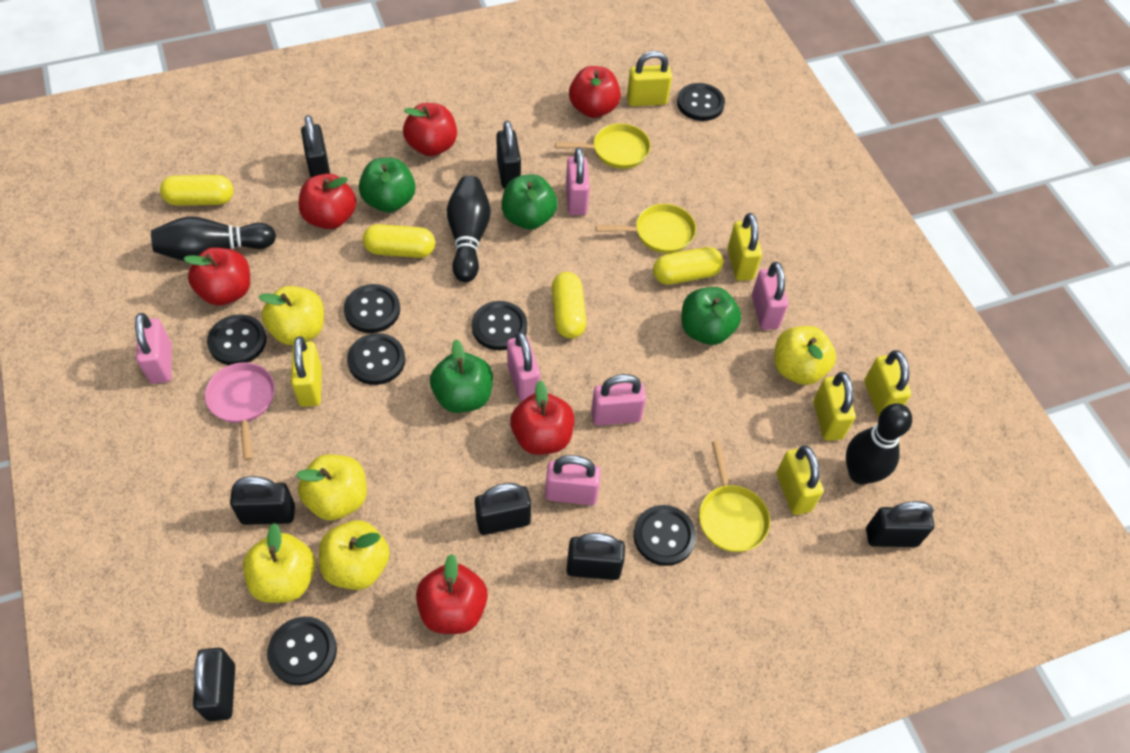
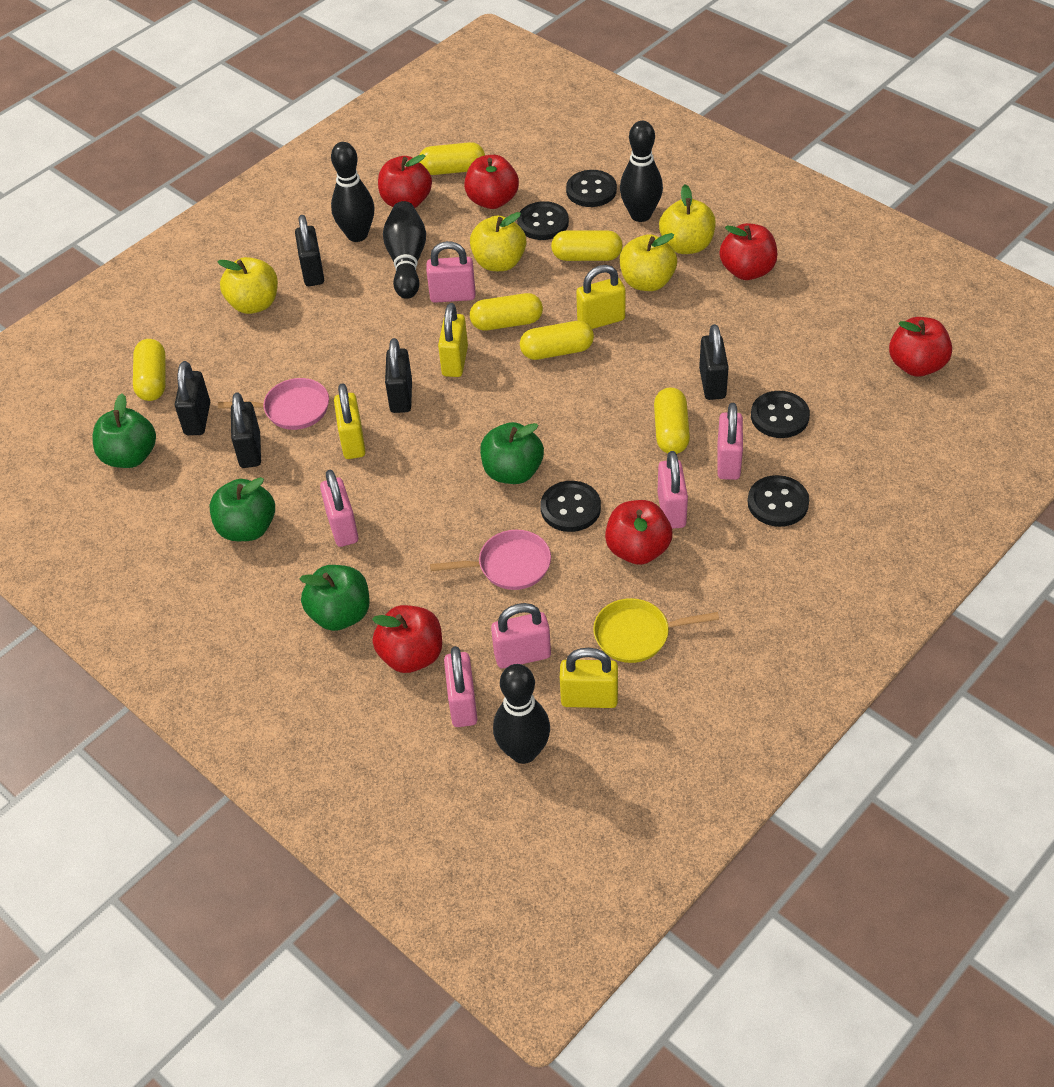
black bowling pin: [151,216,276,261] [447,176,491,282] [846,403,912,485] = 3 -> [331,142,375,242] [383,201,426,299] [493,664,550,764] [620,121,663,222] = 4
black button: [207,314,267,365] [267,617,337,685] [344,284,400,333] [347,333,405,385] [472,301,527,350] [634,505,696,566] [677,83,725,121] = 7 -> [517,201,569,240] [541,481,601,532] [566,170,617,207] [748,475,809,527] [751,391,810,438] = 5
black padlock: [193,648,235,721] [230,476,295,525] [301,115,330,178] [475,483,531,535] [496,121,521,188] [567,533,625,580] [866,501,934,547] = 7 -> [175,361,210,435] [231,392,261,468] [295,215,324,286] [385,338,412,413] [699,324,729,400] = 5
pink pan: [205,362,275,461] = 1 -> [218,378,329,430] [430,530,551,590] = 2
yellow apple: [243,523,316,603] [259,286,324,345] [296,454,367,521] [319,520,390,590] [774,326,836,385] = 5 -> [217,257,278,314] [470,212,526,271] [620,233,677,291] [659,185,716,254] = 4
yellow capsule: [160,175,234,206] [363,224,435,258] [552,272,587,339] [653,247,723,285] = 4 -> [133,339,165,401] [420,142,485,175] [470,293,543,330] [520,321,594,360] [551,230,623,261] [654,388,690,454] = 6
yellow padlock: [291,336,322,407] [627,51,672,106] [728,213,762,281] [776,445,824,515] [813,372,856,441] [864,350,911,417] = 6 -> [334,383,366,459] [438,303,468,377] [560,648,618,708] [576,265,625,329] = 4
yellow pan: [555,123,651,169] [596,204,696,253] [699,441,770,552] = 3 -> [593,598,719,663] = 1

